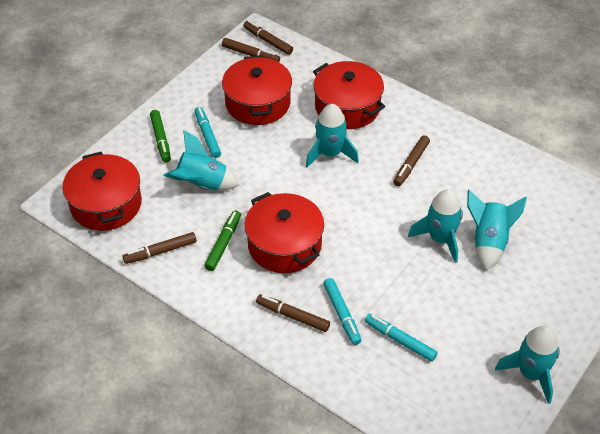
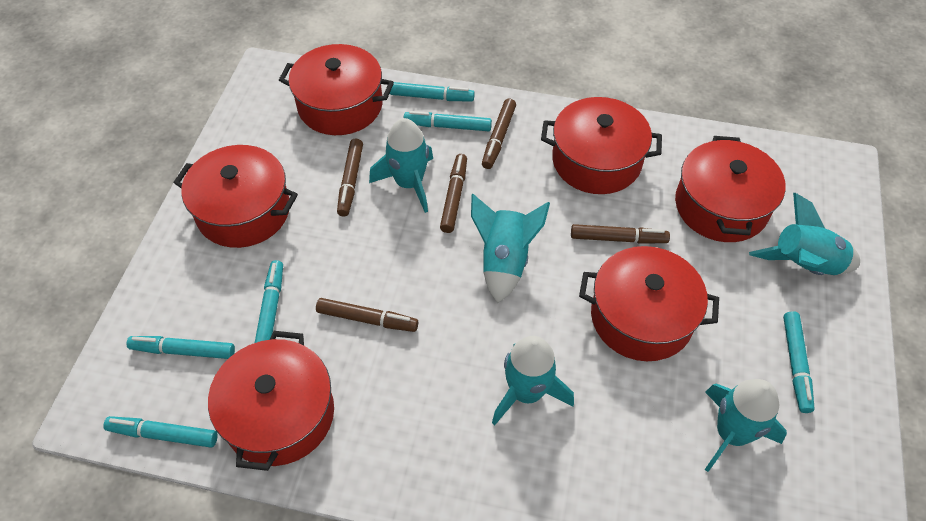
green marker: [150,110,171,162] [204,210,241,271] = 2 -> none = 0
red pot: [62,152,142,231] [222,55,292,125] [245,192,324,273] [313,61,385,129] = 4 -> [173,145,298,248] [208,331,334,471] [279,44,394,135] [541,97,662,194] [579,246,719,361] [675,136,786,242] = 6
turquoise marker: [195,107,221,158] [323,278,361,345] [365,314,438,362] = 3 -> [103,416,218,448] [126,336,235,359] [255,260,283,343] [390,82,475,102] [404,111,492,131] [783,311,815,413] = 6

